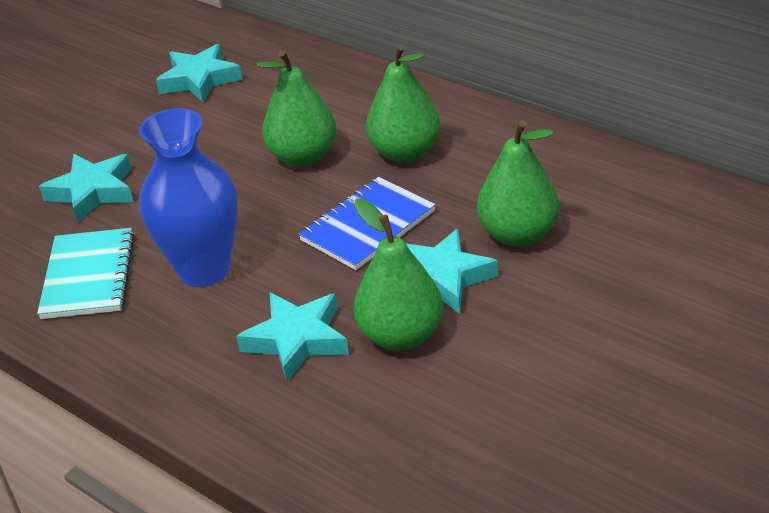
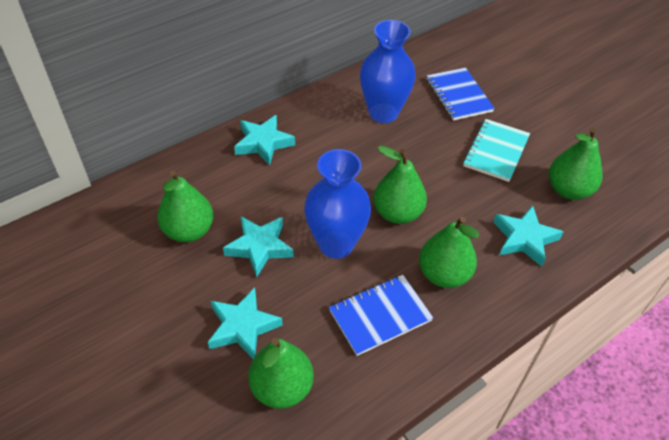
blue notebook: [298,177,436,270] = 1 -> [329,275,433,356] [427,68,495,120] = 2
blue vase: [139,108,238,287] = 1 -> [304,149,371,259] [360,20,415,123] = 2
green pear: [256,50,337,167] [353,198,443,351] [366,44,441,163] [477,120,560,246] = 4 -> [157,171,213,242] [248,338,314,409] [373,146,427,224] [419,217,479,288] [549,128,603,200] = 5

